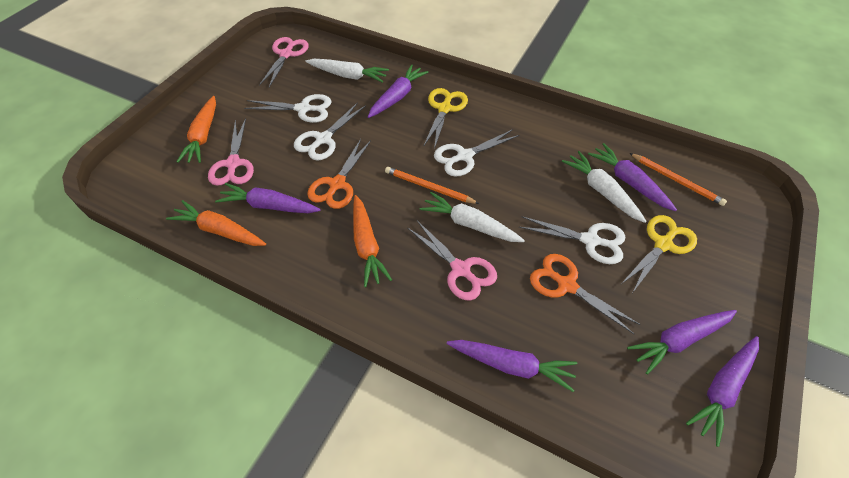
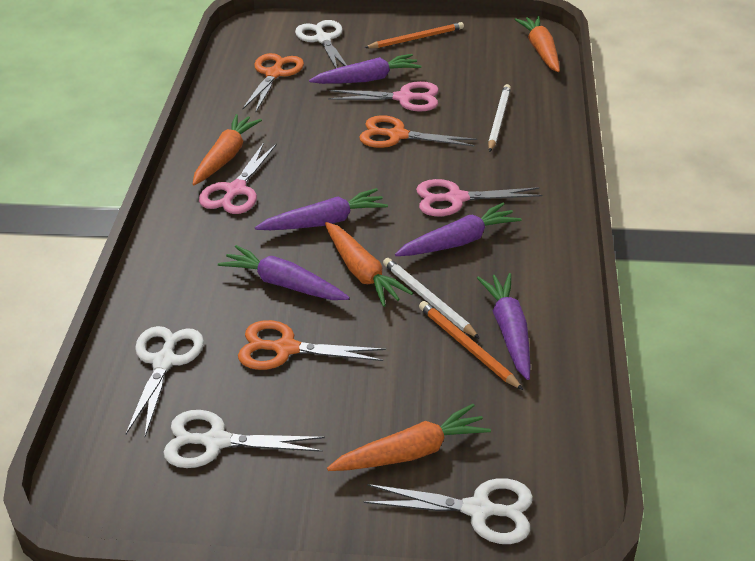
orange carrot: [166,200,266,246] [176,96,216,163] [353,195,392,287] = 3 -> [193,114,262,185] [325,222,413,307] [327,404,491,471] [514,16,560,72] = 4
orange scissors: [307,139,371,209] [530,254,641,334] = 2 -> [238,320,386,370] [243,53,304,111] [359,115,477,148] = 3
purple carrot: [215,183,321,213] [368,65,428,118] [447,340,577,392] [588,143,677,211] [627,310,737,374] [686,336,759,447] = 6 -> [218,245,350,300] [255,188,388,230] [309,54,421,84] [395,203,521,256] [477,273,530,380] = 5
white carrot: [305,59,389,83] [420,192,525,242] [562,151,647,223] = 3 -> none = 0
white pencil: none = 0 -> [383,258,480,339] [488,84,511,152] = 2
yellow scissors: [423,88,468,149] [621,215,697,292] = 2 -> none = 0

